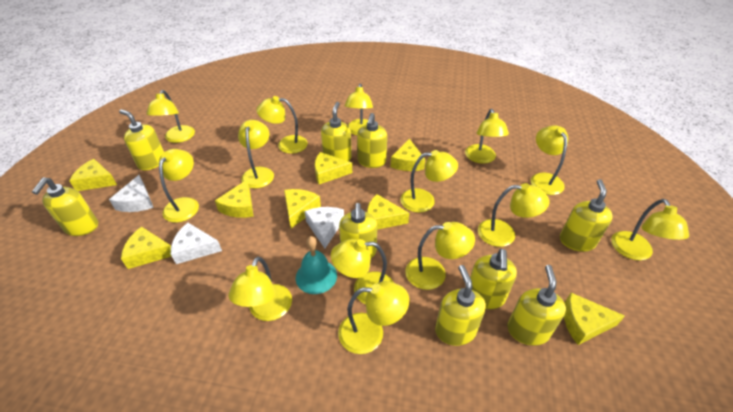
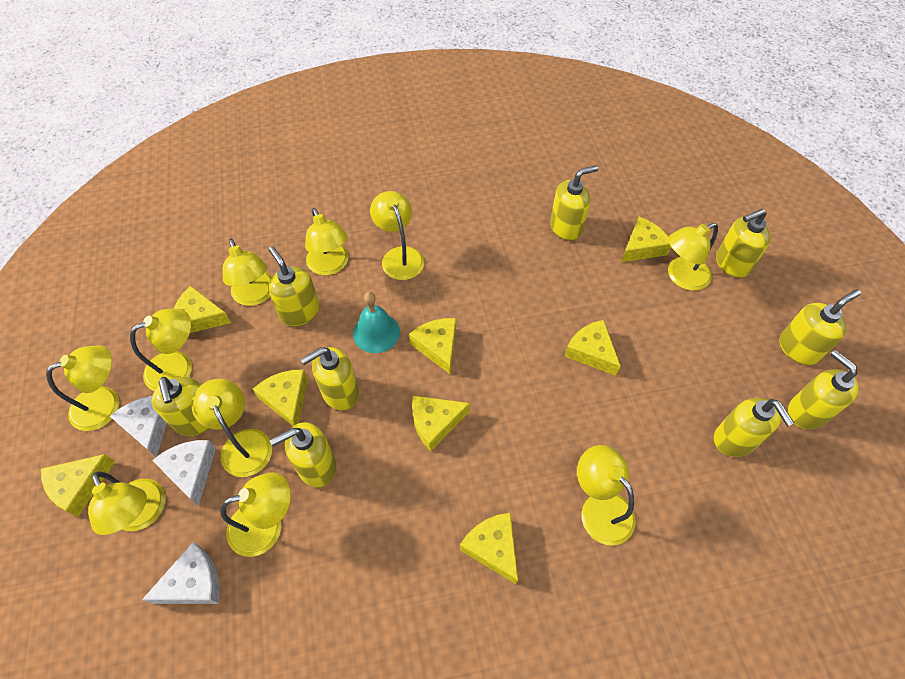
yellow lamp: [147,90,195,143] [159,149,199,223] [228,257,292,321] [238,120,274,189] [256,96,308,154] [331,239,394,305] [338,281,409,354] [345,84,373,135] [400,150,458,213] [405,222,475,290] [465,109,509,164] [478,183,549,247] [531,125,568,195] [611,199,689,261] = 14 -> [46,345,119,431] [88,471,165,535] [130,309,192,391] [191,379,272,477] [220,472,291,557] [223,239,272,306] [305,208,349,275] [370,191,424,280] [577,445,636,546] [668,223,718,291] = 10

